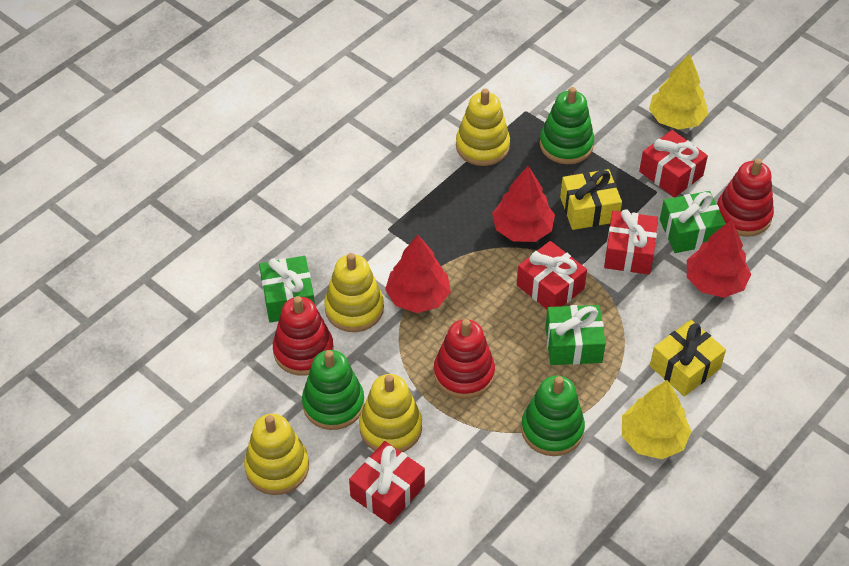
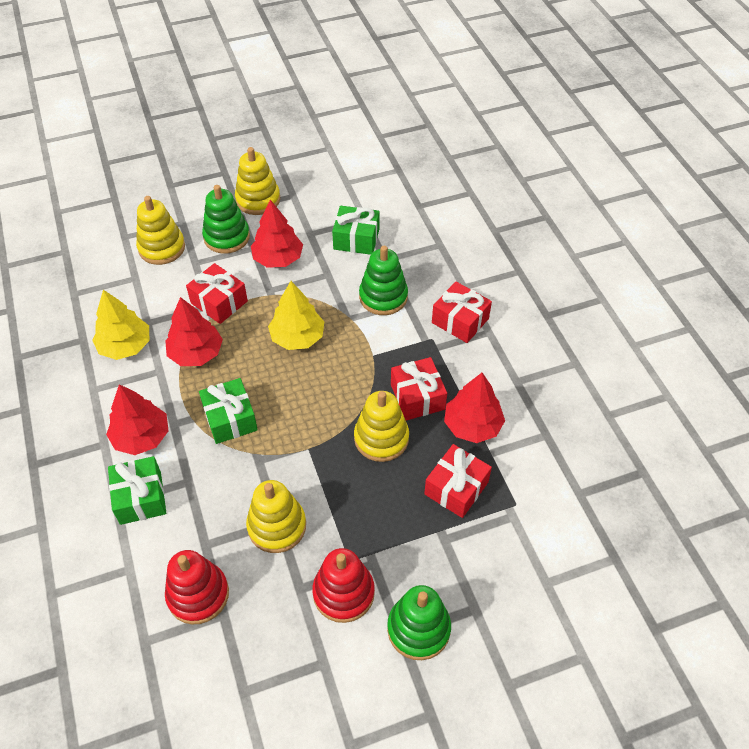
red stacking toy: [273,296,334,376] [434,319,495,399] [717,158,774,237] = 3 -> [165,550,229,624] [312,548,375,623] = 2
red tree: [385,235,451,313] [492,166,555,242] [687,219,751,298] = 3 -> [106,384,169,455] [165,297,223,366] [251,200,303,268] [444,373,505,443] = 4
yellow gift: [560,169,622,230] [650,320,726,397] = 2 -> none = 0

